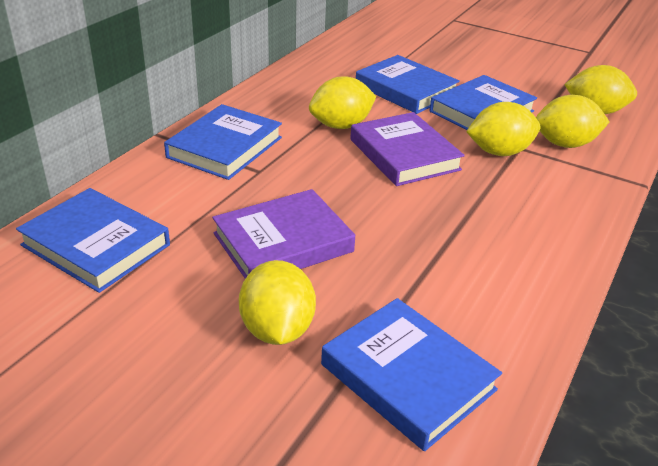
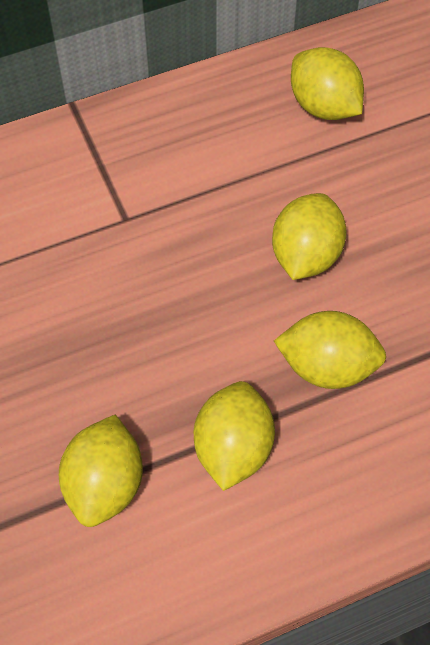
blue book: [16,188,170,293] [164,104,282,180] [321,298,502,451] [356,55,460,114] [429,75,537,130] = 5 -> none = 0
purple book: [212,189,355,278] [350,112,465,186] = 2 -> none = 0

